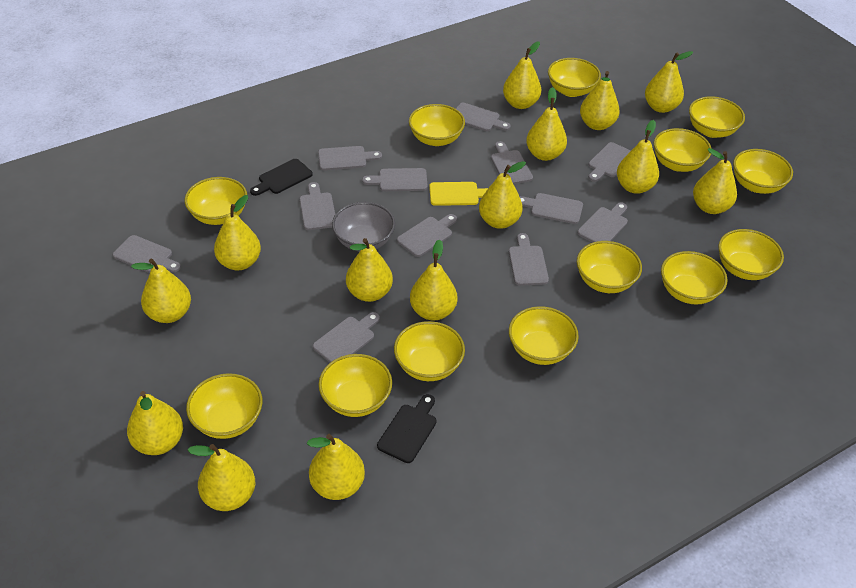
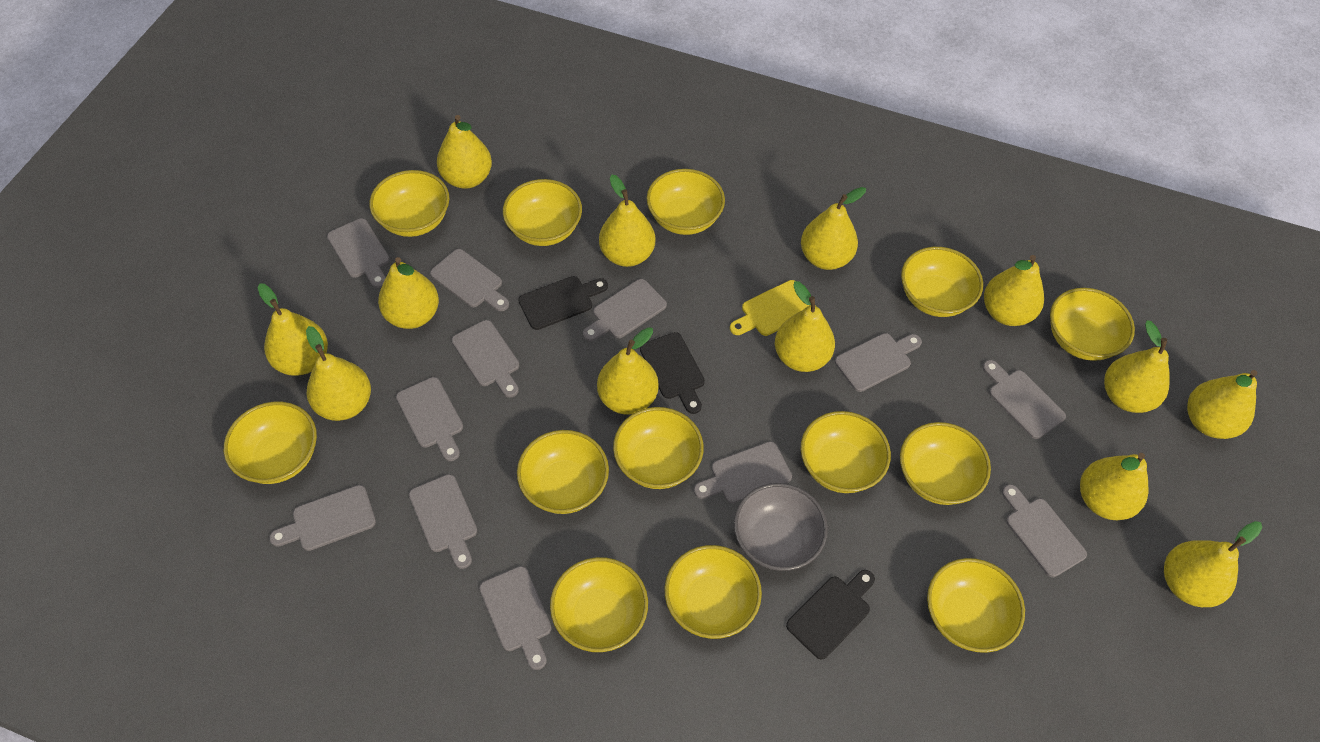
black cutting board: [250,159,313,196] [377,394,437,463] = 2 -> [518,276,608,330] [640,332,705,414] [786,570,875,660] = 3
yellow pear: [127,391,183,455] [131,259,191,323] [188,444,255,511] [214,195,261,270] [307,434,365,500] [346,238,393,302] [410,239,457,321] [479,161,526,229] [503,41,541,109] [526,87,567,161] [580,71,620,130] [617,120,659,194] [645,51,693,113] [693,148,737,214] = 14 -> [258,283,328,376] [306,326,371,421] [378,257,439,329] [437,115,492,189] [597,327,659,415] [599,175,655,267] [775,281,835,372] [801,187,866,270] [984,255,1044,326] [1080,453,1149,520] [1104,320,1169,413] [1164,521,1262,607] [1187,370,1258,439] = 13

